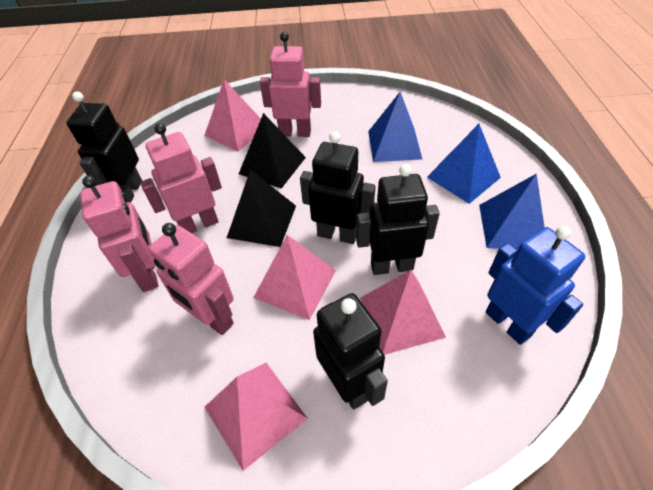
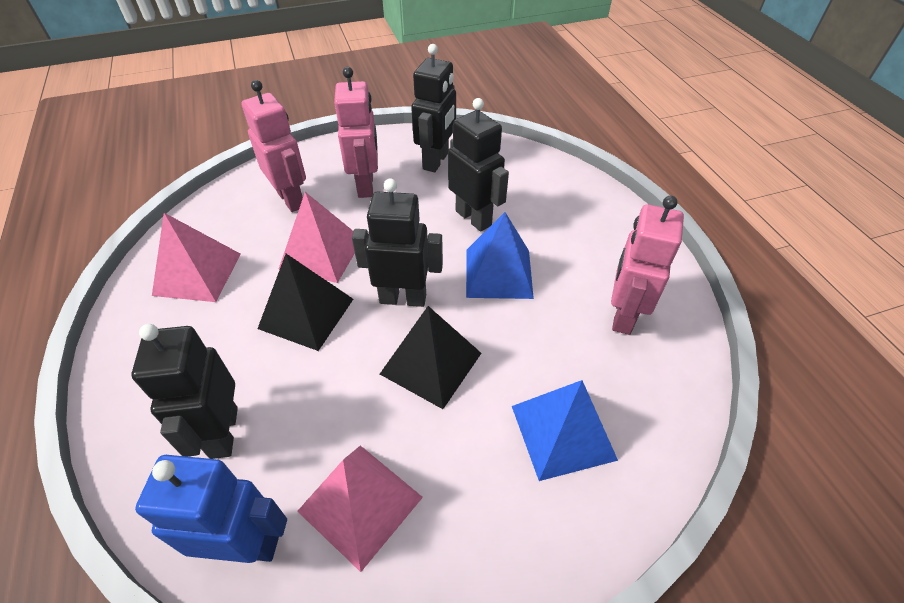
blue pyramid: [368,92,422,162] [427,124,501,204] [479,173,545,250] = 3 -> [466,212,534,299] [512,380,618,481] = 2
pink pyramid: [204,80,261,151] [205,363,308,471] [253,235,336,320] [360,270,446,355] = 4 -> [152,213,241,302] [279,192,355,283] [297,445,423,572] = 3
pink robot: [80,176,158,292] [140,123,222,233] [149,223,234,335] [260,32,321,137] = 4 -> [241,80,306,212] [334,67,378,198] [611,196,684,335] = 3

